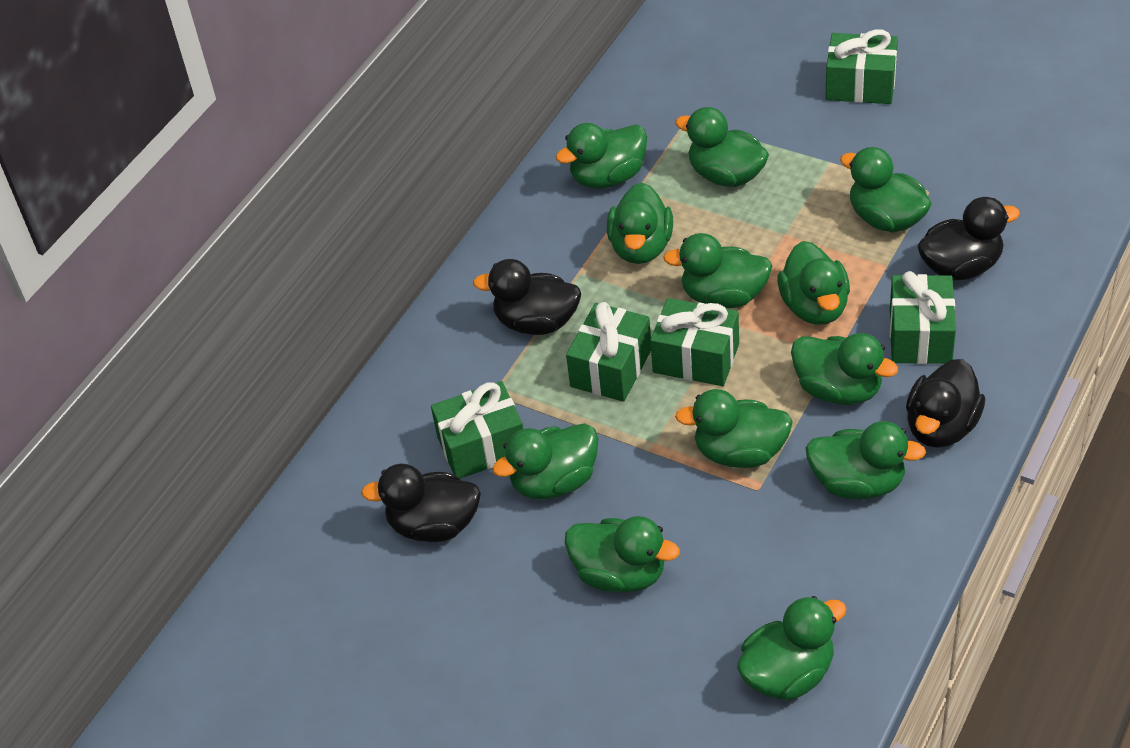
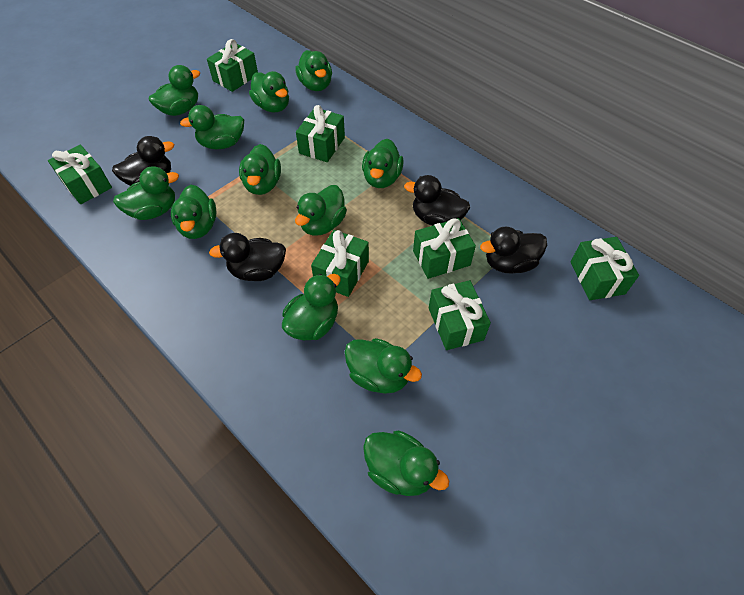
green gift: [431,381,523,479] [566,302,651,402] [650,298,739,386] [825,29,898,104] [890,271,956,364] = 5 -> [48,145,112,204] [207,39,258,92] [296,105,345,162] [311,230,369,297] [413,218,476,279] [429,280,491,350] [571,237,639,300] = 7

